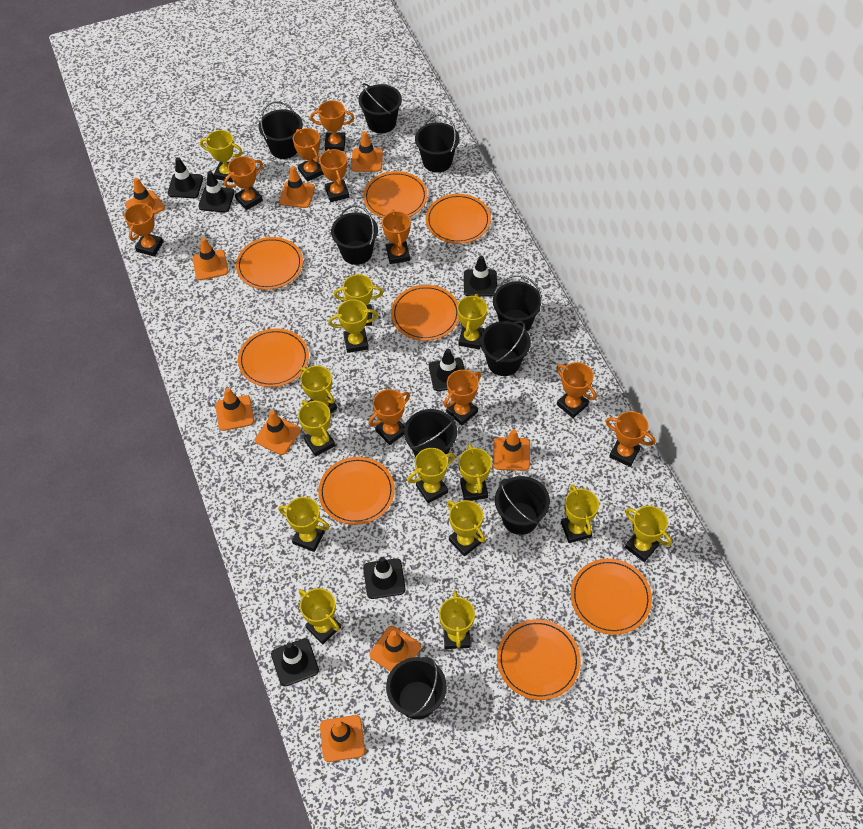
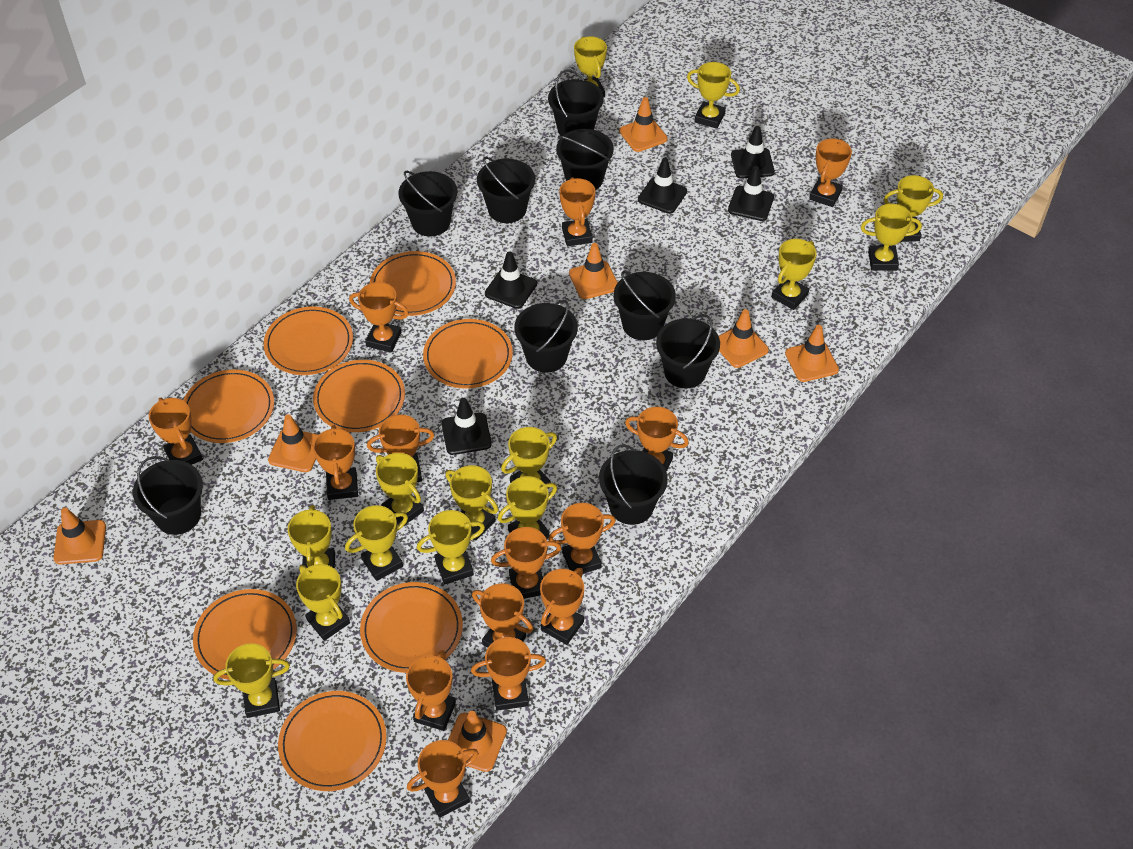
black traffic cone: [168,157,203,198] [198,171,234,212] [271,638,319,686] [363,557,405,599] [429,349,465,391] [464,256,497,297] = 6 -> [442,398,492,455] [485,251,537,309] [638,158,687,214] [728,166,774,221] [731,126,775,178] = 5
orange traffic cone: [125,178,165,215] [192,238,228,280] [215,388,254,431] [255,410,301,455] [279,166,315,208] [320,715,365,762] [351,131,383,172] [370,626,421,672] [493,429,530,471] = 9 -> [54,508,106,565] [268,414,318,472] [448,711,507,772] [569,243,618,299] [619,97,668,152] [719,309,769,368] [785,325,839,382] = 7
orange trophy: [124,202,163,257] [224,156,263,210] [293,128,324,182] [310,100,354,151] [319,149,349,202] [368,389,410,445] [382,210,411,264] [443,370,481,426] [557,362,597,418] [605,411,655,467] = 10 -> [149,397,203,465] [313,425,358,500] [349,282,409,353] [367,414,434,482] [406,650,456,731] [407,740,479,818] [471,637,546,711] [472,583,533,648] [491,527,562,599] [540,568,584,645] [548,503,616,574] [559,177,596,246] [625,407,689,472] [809,138,852,207] = 14

